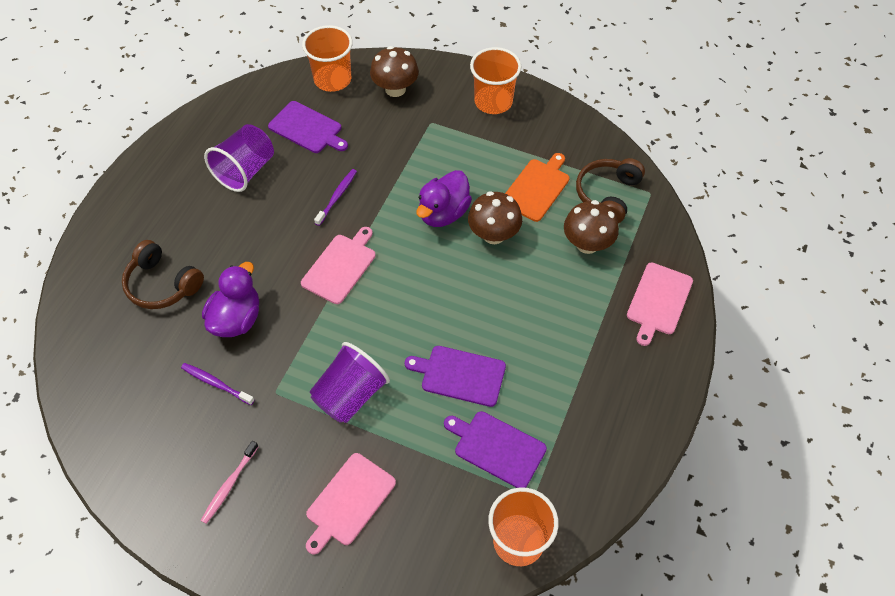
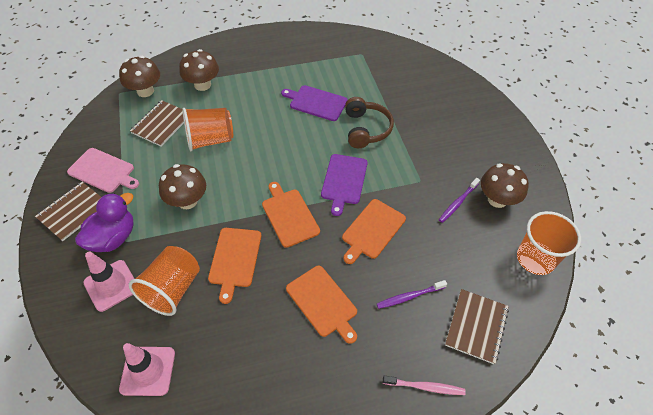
brown headphones: [122,240,204,309] [576,158,645,223] = 2 -> [345,97,394,148] = 1
brown mushroom: [370,46,419,97] [468,191,522,244] [564,200,619,254] = 3 -> [119,56,160,97] [159,164,206,209] [179,49,219,91] [481,163,529,208] = 4
brown notebook: none = 0 -> [35,182,101,241] [130,100,184,146] [445,289,509,364] = 3
orange cutting board: [505,153,570,222] = 1 -> [208,228,261,304] [262,182,320,248] [286,266,357,344] [342,199,406,264] = 4
pink cutting board: [301,227,376,304] [306,453,396,554] [627,263,693,346] = 3 -> [67,148,139,193] = 1
pink traffic cone: none = 0 -> [83,252,134,312] [119,343,175,396] = 2
purple cup: [204,124,274,192] [310,342,390,423] = 2 -> none = 0
purple cutting board: [268,101,348,153] [405,346,506,407] [444,411,547,488] = 3 -> [281,85,348,121] [321,154,368,216] = 2
purple duck: [202,262,259,337] [416,170,472,227] = 2 -> [75,193,134,252] = 1

